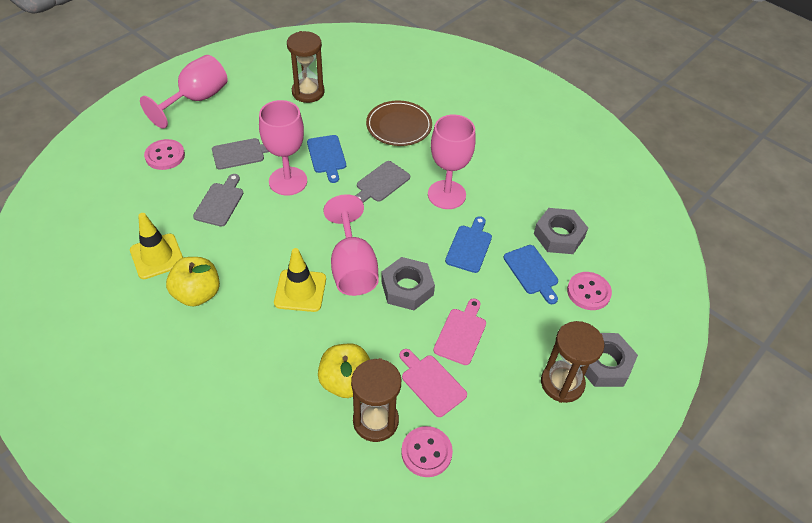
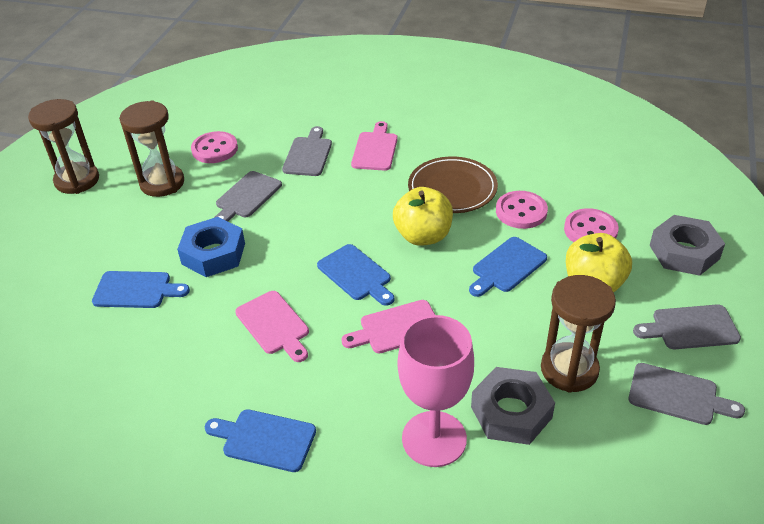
blue cutting board: [307,135,346,183] [445,216,492,273] [504,245,558,304] = 3 -> [92,271,190,308] [205,409,316,472] [317,244,394,306] [469,237,547,297] = 4
blue nut: none = 0 -> [177,217,245,277] = 1
grey cutting board: [193,174,243,227] [212,138,269,170] [355,161,410,203] = 3 -> [214,171,282,221] [282,126,332,176] [629,363,745,425] [633,304,741,349] = 4
grey nut: [381,257,435,310] [534,208,588,254] [585,333,638,387] = 3 -> [471,367,555,445] [649,215,725,276] = 2
pink cutting board: [399,349,467,417] [433,299,486,365] = 2 -> [235,291,309,362] [341,300,435,353] [351,121,398,171] = 3
pink goblet: [140,55,228,129] [259,100,307,196] [323,194,379,296] [428,114,476,209] = 4 -> [397,315,474,467] = 1
yellow traffic cone: [130,213,183,279] [274,248,326,312] = 2 -> none = 0

